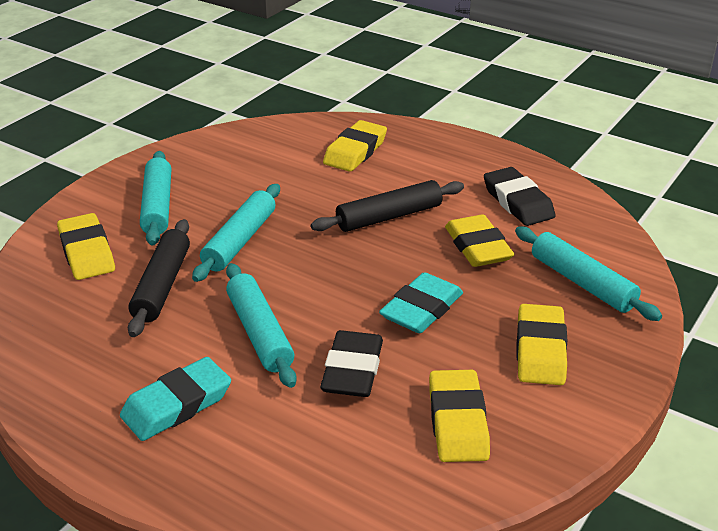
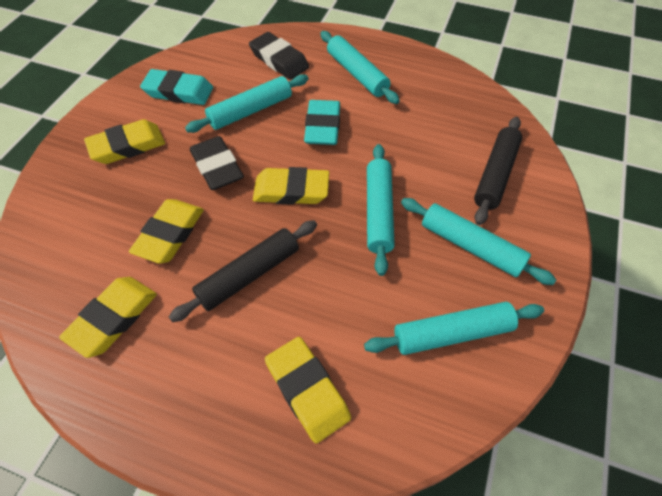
turquoise rolling pin: [140,151,171,246] [192,184,280,282] [226,263,297,388] [515,227,662,321] = 4 -> [185,74,308,133] [320,31,400,104] [364,302,544,355] [367,144,395,276] [401,198,556,285] = 5

